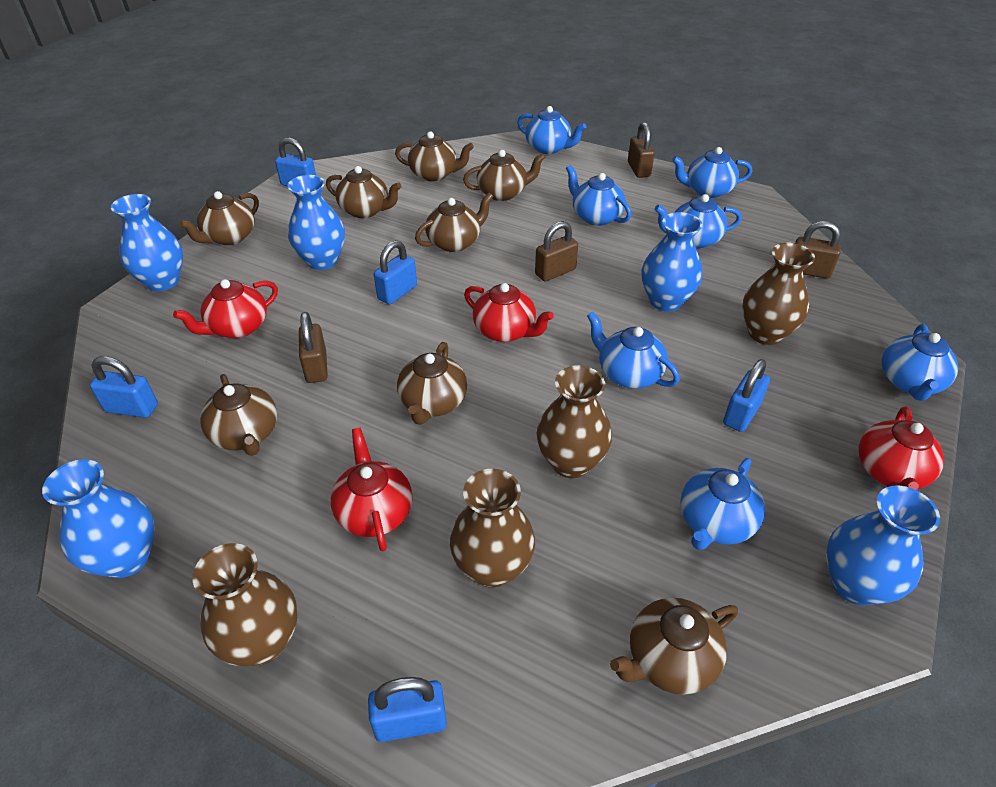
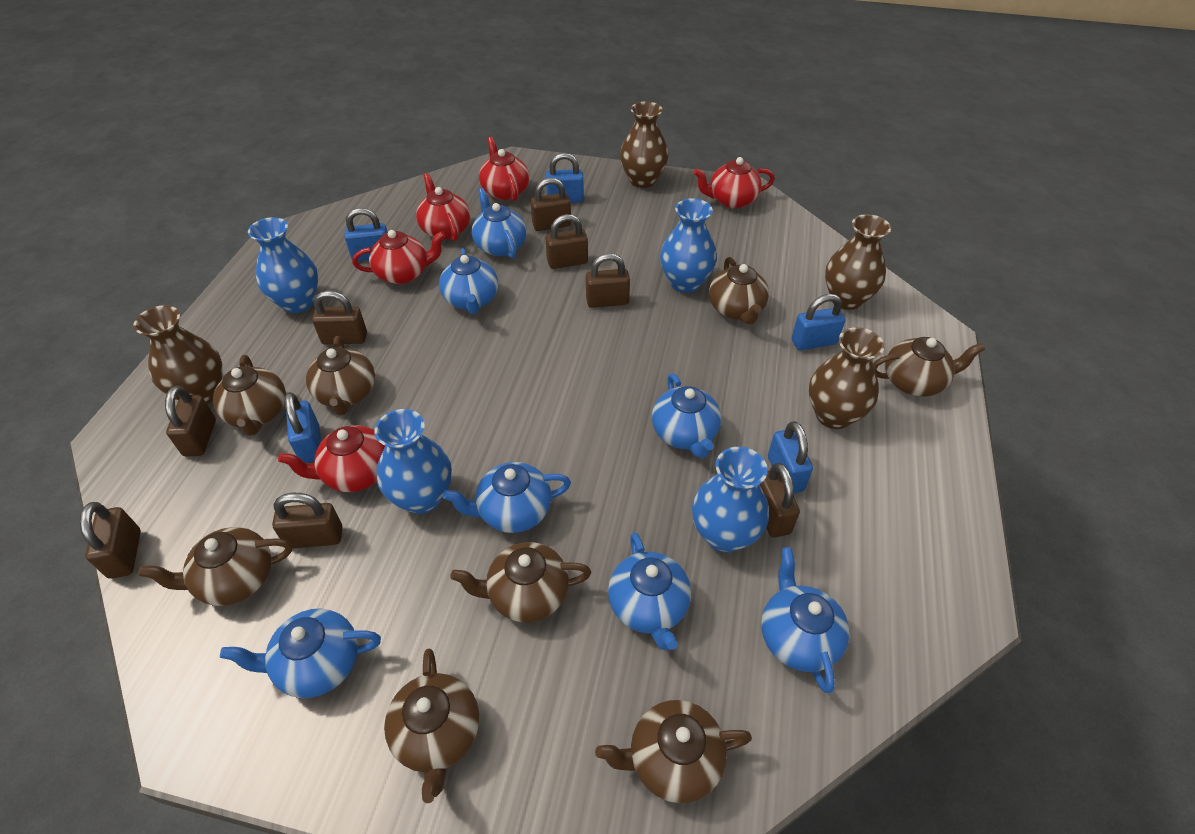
blue vase: [42,459,155,578] [111,194,183,291] [288,175,345,270] [641,212,703,311] [826,486,940,605] = 5 -> [248,217,318,313] [374,409,452,514] [660,198,717,293] [692,447,769,553] = 4
brown padlock: [299,312,328,383] [535,221,578,281] [628,122,655,178] [795,221,841,279] = 4 -> [80,502,141,579] [165,386,216,457] [272,493,343,549] [312,290,367,345] [530,178,571,231] [546,214,588,269] [586,253,630,308] [759,463,800,538] = 8
red teapot: [173,279,278,338] [331,428,412,551] [464,283,554,342] [858,407,944,490] = 4 -> [278,425,385,492] [352,230,445,284] [416,173,470,241] [479,137,529,201] [694,157,775,208] = 5

